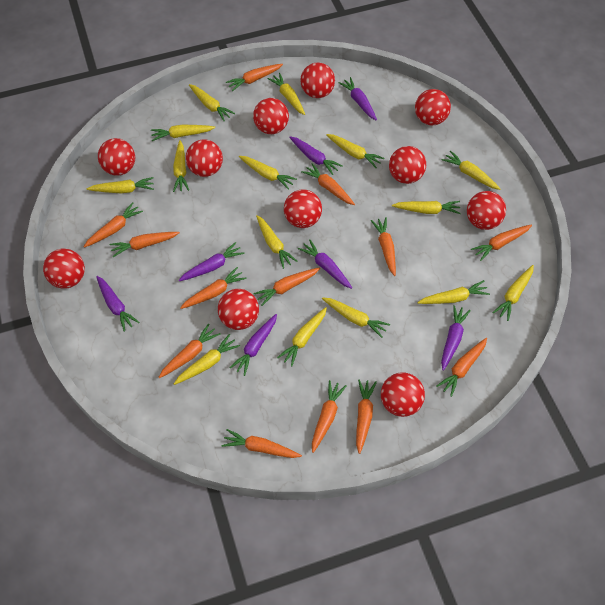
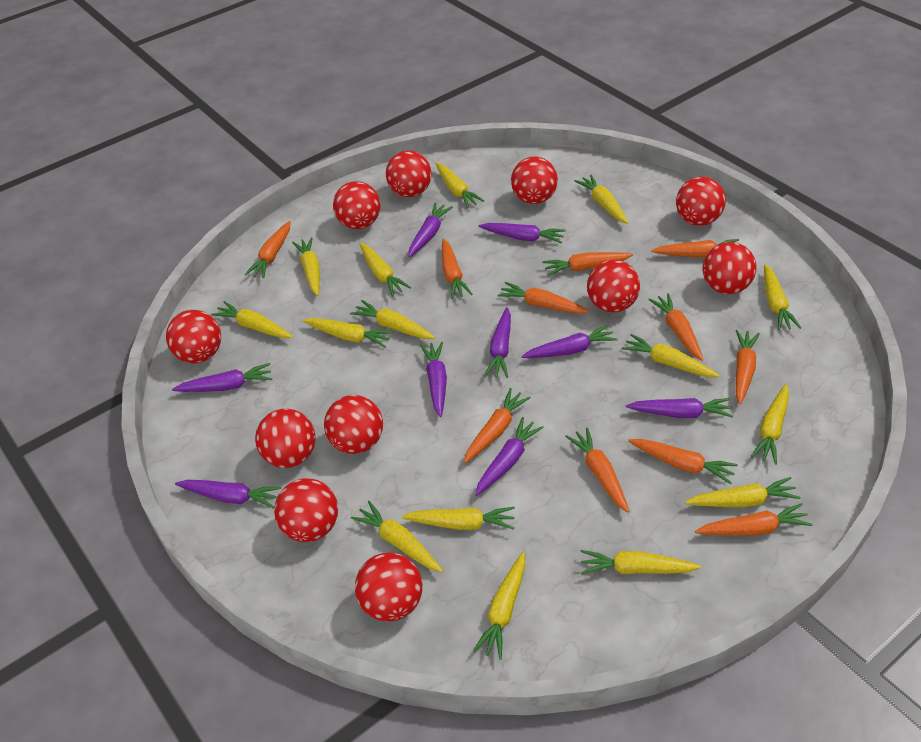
orange carrot: [83,203,143,248] [109,232,180,257] [158,323,220,378] [180,267,246,309] [222,429,302,458] [226,64,283,91] [253,268,320,306] [301,163,355,205] [312,380,347,453] [356,379,377,454] [370,217,396,276] [436,338,487,397] [471,225,532,261] = 13 -> [245,221,290,278] [442,239,473,299] [464,388,531,463] [497,282,589,314] [543,252,633,276] [565,427,629,513] [628,439,738,484] [648,293,703,361] [651,239,739,258] [695,503,813,536] [735,330,760,404] = 11
purple carrot: [96,276,139,332] [179,242,244,281] [229,314,277,376] [289,136,343,175] [298,239,352,289] [338,77,377,120] [441,305,471,371] = 7 -> [172,363,272,392] [175,480,282,509] [408,203,453,257] [420,342,447,417] [475,417,544,496] [479,223,566,244] [484,307,511,378] [522,325,618,358] [626,398,733,418] = 9

